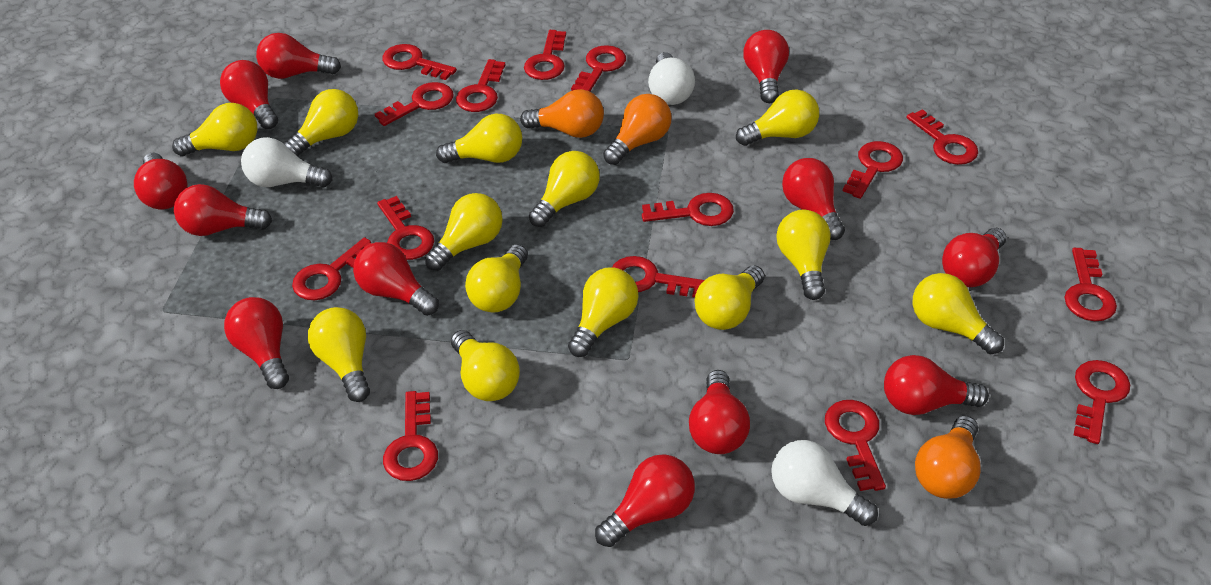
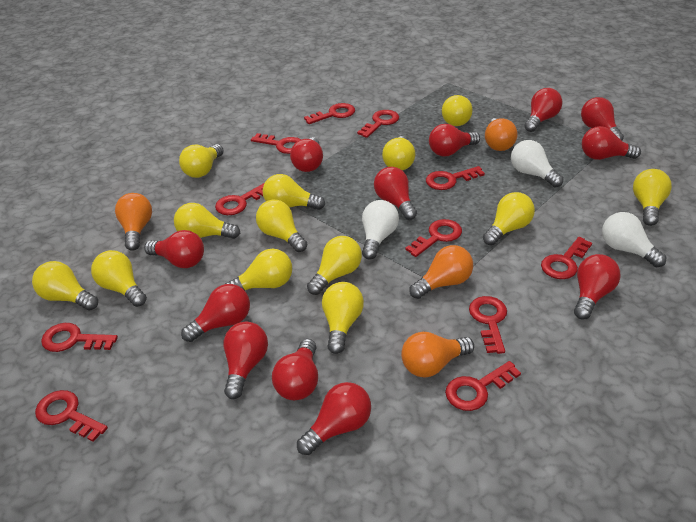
orange light bulb: [520,89,604,138] [603,94,672,165] [915,415,981,499] = 3 -> [115,193,152,251] [401,332,474,377] [409,245,473,299] [485,118,518,151] = 4
red key: [292,237,371,300] [375,82,454,126] [377,196,434,260] [382,44,457,80] [383,391,438,481] [456,59,505,112] [524,30,566,80] [571,45,626,91] [612,256,704,298] [642,193,734,226] [825,400,886,491] [843,141,903,199] [907,109,978,165] [1064,248,1117,321] [1074,360,1130,444] = 15 -> [35,390,108,442] [41,323,118,352] [215,183,264,215] [251,133,301,154] [304,103,355,124] [357,110,399,138] [405,219,462,257] [426,166,485,190] [445,361,521,411] [469,296,507,354] [541,237,592,279] = 11

